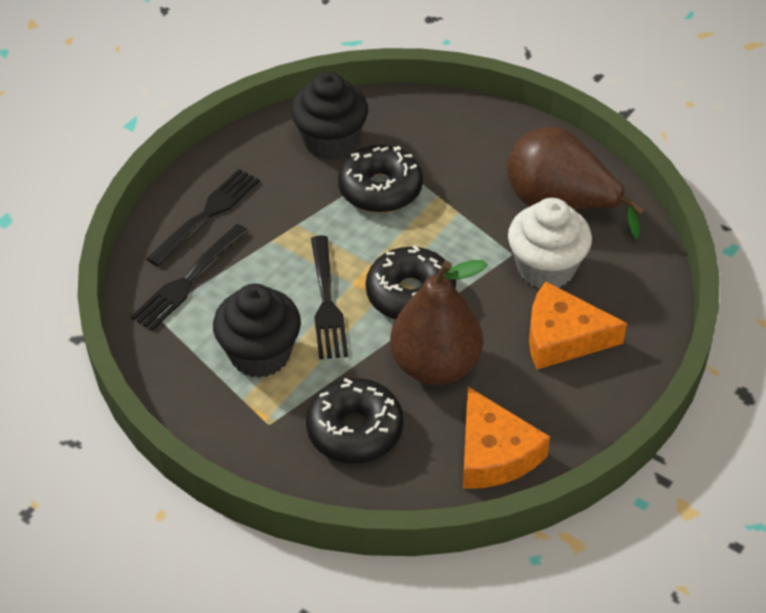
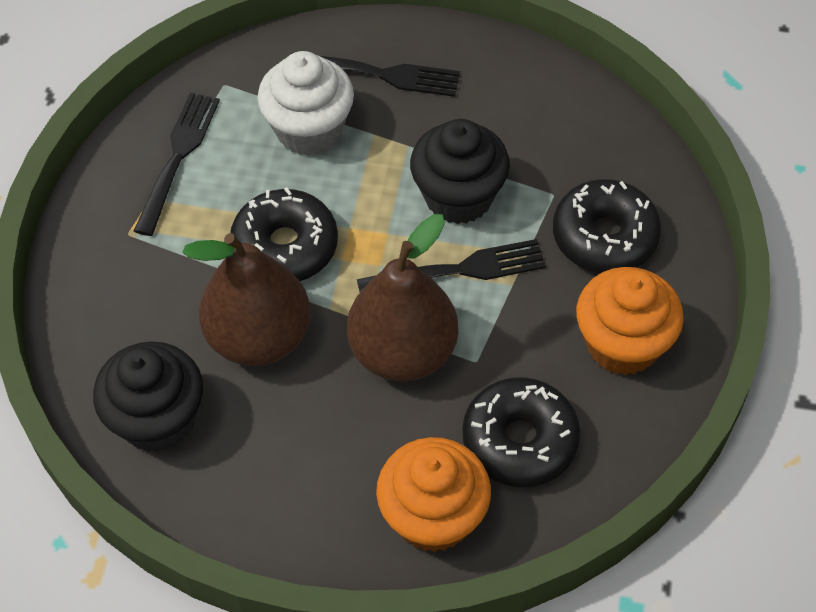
orange cheese: [463,387,550,489] [529,281,627,369] = 2 -> none = 0
orange cupcake: none = 0 -> [376,437,491,552] [576,267,684,375] = 2

